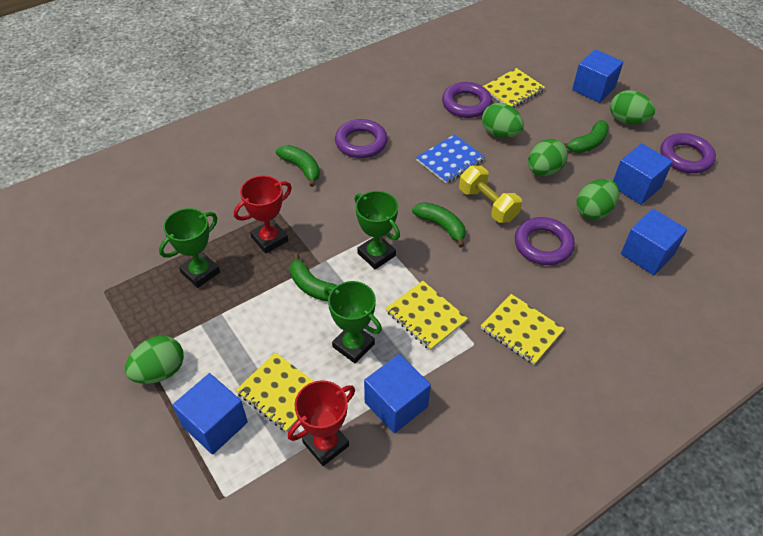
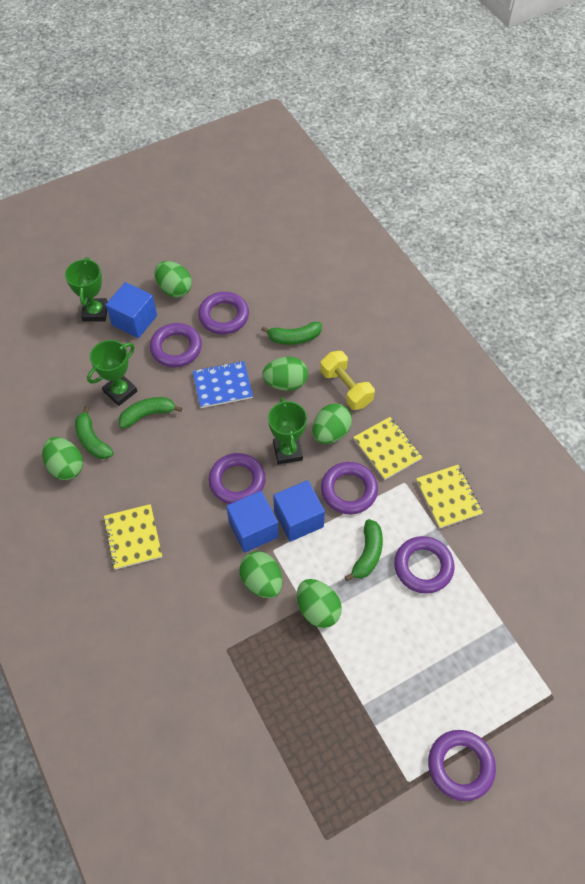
blue cube: [173,373,248,455] [364,354,431,433] [572,49,623,103] [613,143,673,205] [621,209,687,275] = 5 -> [106,282,157,338] [226,491,279,553] [273,480,325,542] = 3
green egg: [125,336,184,384] [482,103,524,138] [528,139,568,176] [576,179,619,220] [610,90,655,124] = 5 -> [42,437,83,480] [155,261,192,298] [239,551,282,598] [262,357,308,391] [297,579,342,628] [312,404,352,444] = 6
purple ring: [335,119,388,158] [442,82,492,118] [515,217,575,265] [660,133,716,173] = 4 -> [150,323,202,367] [198,292,249,334] [209,453,266,504] [321,462,378,514] [394,536,454,594] [428,730,496,801] = 6
red trophy: [234,175,292,254] [288,380,355,466] = 2 -> none = 0
yellow notebook: [236,352,314,432] [386,281,468,351] [481,294,565,365] [483,68,545,108] = 4 -> [103,504,162,570] [353,417,422,480] [416,465,483,529] = 3

